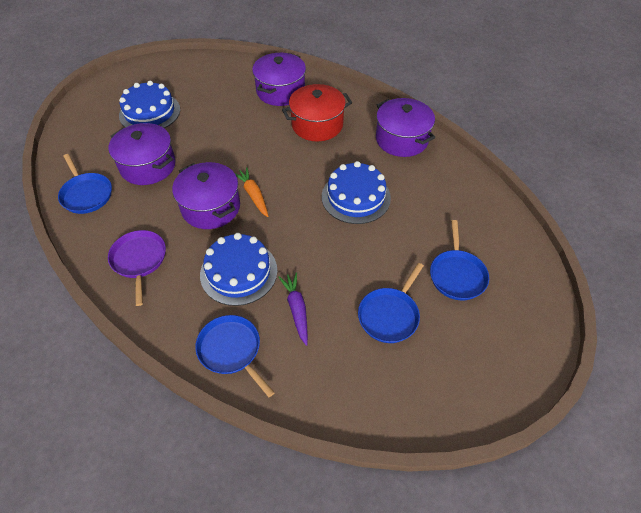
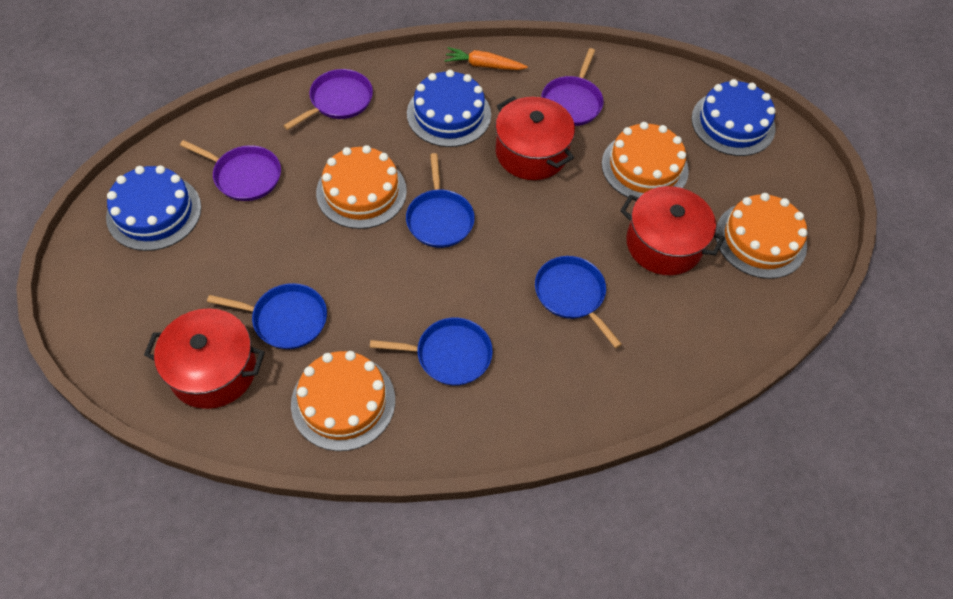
orange cake: none = 0 -> [291,351,395,451] [316,145,407,229] [602,122,689,198] [715,193,808,279] = 4
purple carrot: [279,272,308,346] = 1 -> none = 0
purple pan: [108,230,166,306] = 1 -> [180,140,281,201] [283,69,373,130] [541,48,603,126] = 3
purple pot: [108,123,176,185] [172,162,240,229] [252,53,306,106] [376,98,435,157] = 4 -> none = 0
red pot: [282,84,352,141] = 1 -> [144,308,265,409] [495,96,575,180] [620,186,725,275] = 3

